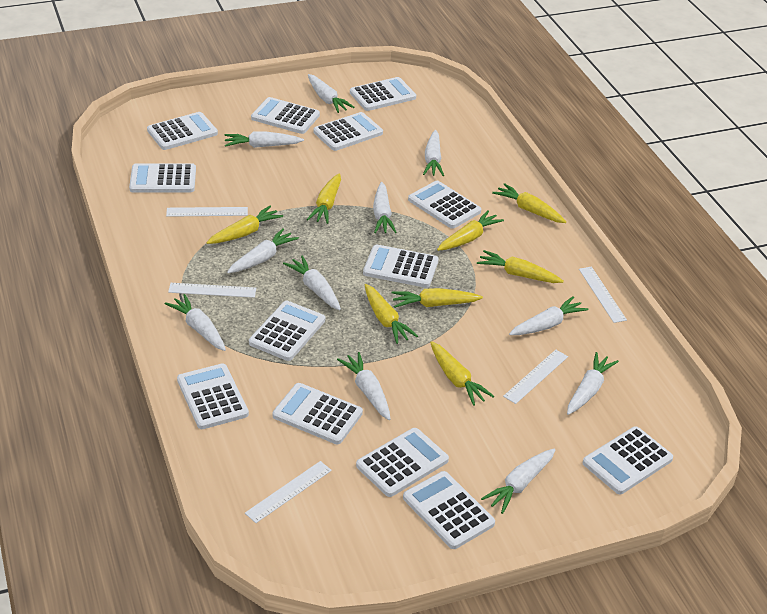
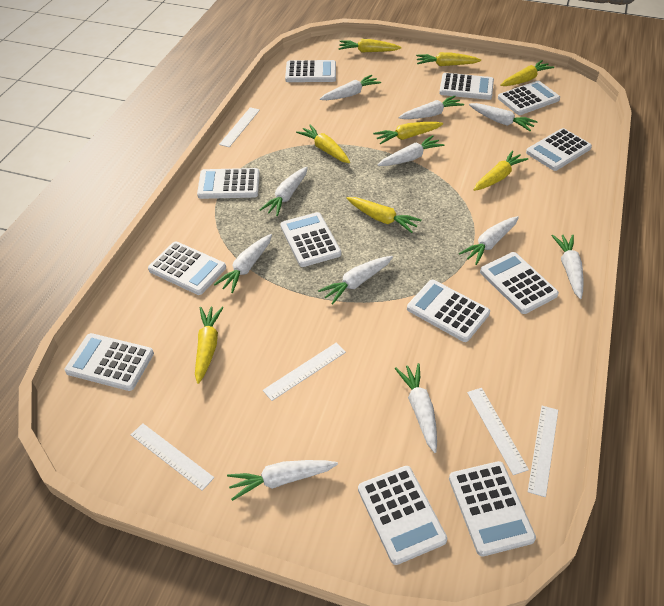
white calculator: [129,163,196,193] [147,112,218,150] [177,363,249,429] [249,301,325,361] [251,97,320,134] [273,383,363,444] [313,112,383,151] [350,77,416,111] [356,428,449,497] [363,244,439,288] [403,471,495,549] [408,181,481,229] [583,426,673,494] = 13 -> [64,333,154,391] [148,242,226,295] [197,168,260,199] [280,212,341,267] [285,60,336,82] [358,466,447,565] [407,280,490,342] [439,73,494,100] [449,461,536,557] [480,252,559,314] [498,81,560,115] [526,128,592,171] = 12

